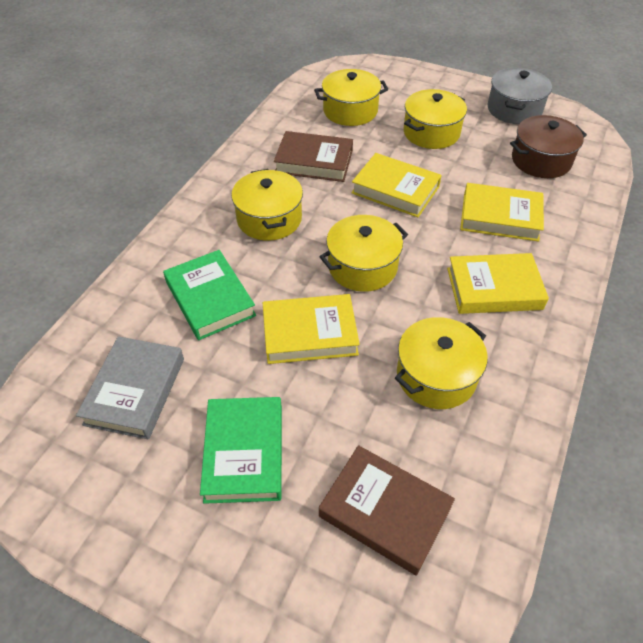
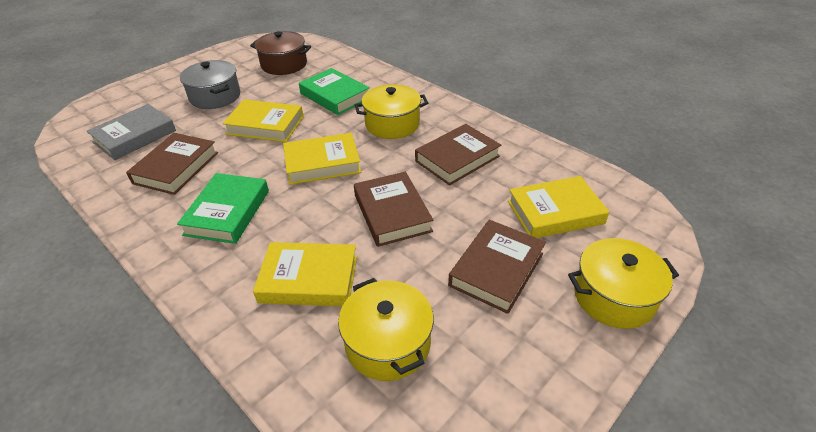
brown book: [274,131,353,182] [319,445,455,575] = 2 -> [126,133,218,195] [354,172,433,247] [415,124,501,186] [448,220,546,314] = 4
yellow pot: [231,169,303,241] [314,69,389,126] [319,215,408,292] [395,317,488,409] [403,89,467,149] = 5 -> [338,278,434,381] [355,84,428,139] [568,238,679,329] = 3

